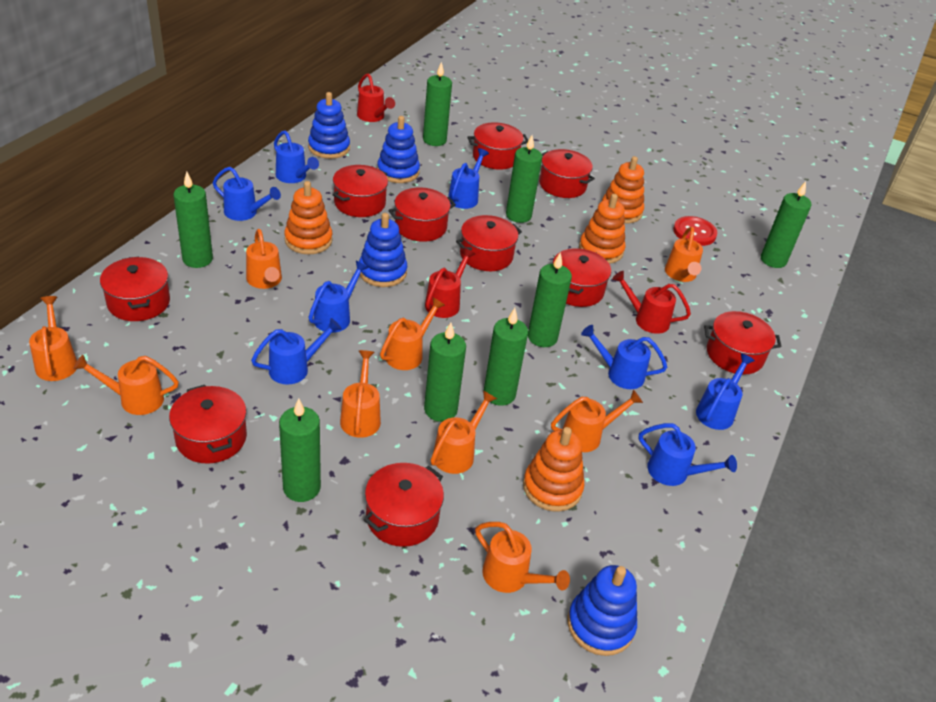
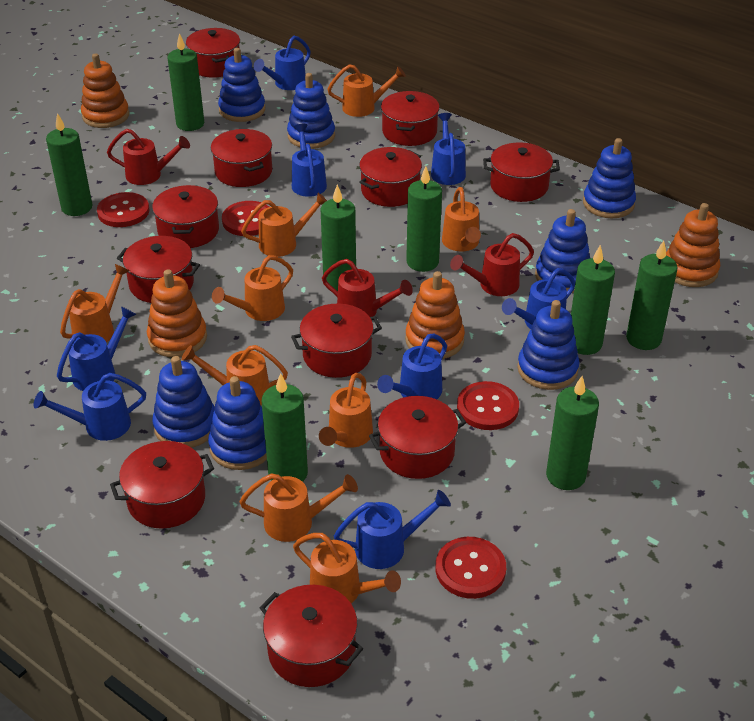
blue stacking toy: [308,92,350,159] [359,213,407,287] [377,116,420,183] [567,565,637,656] = 4 -> [152,356,215,448] [208,376,267,470] [218,48,265,122] [287,73,335,149] [517,300,579,390] [535,209,590,293] [583,138,636,218] = 7
red button: [673,216,717,246] = 1 -> [97,192,149,227] [222,201,269,236] [435,537,506,599] [457,381,519,430] = 4
red pot: [100,257,170,321] [169,385,247,464] [333,165,388,217] [363,463,444,547] [388,187,456,242] [456,215,522,271] [467,122,528,170] [539,149,595,198] [553,248,611,307] [704,311,782,375] = 10 -> [110,441,214,529] [117,236,200,303] [152,185,219,248] [186,28,240,78] [211,129,272,187] [259,585,363,687] [291,304,382,378] [359,147,422,207] [369,396,466,479] [381,91,440,146] [483,142,560,202] = 11

